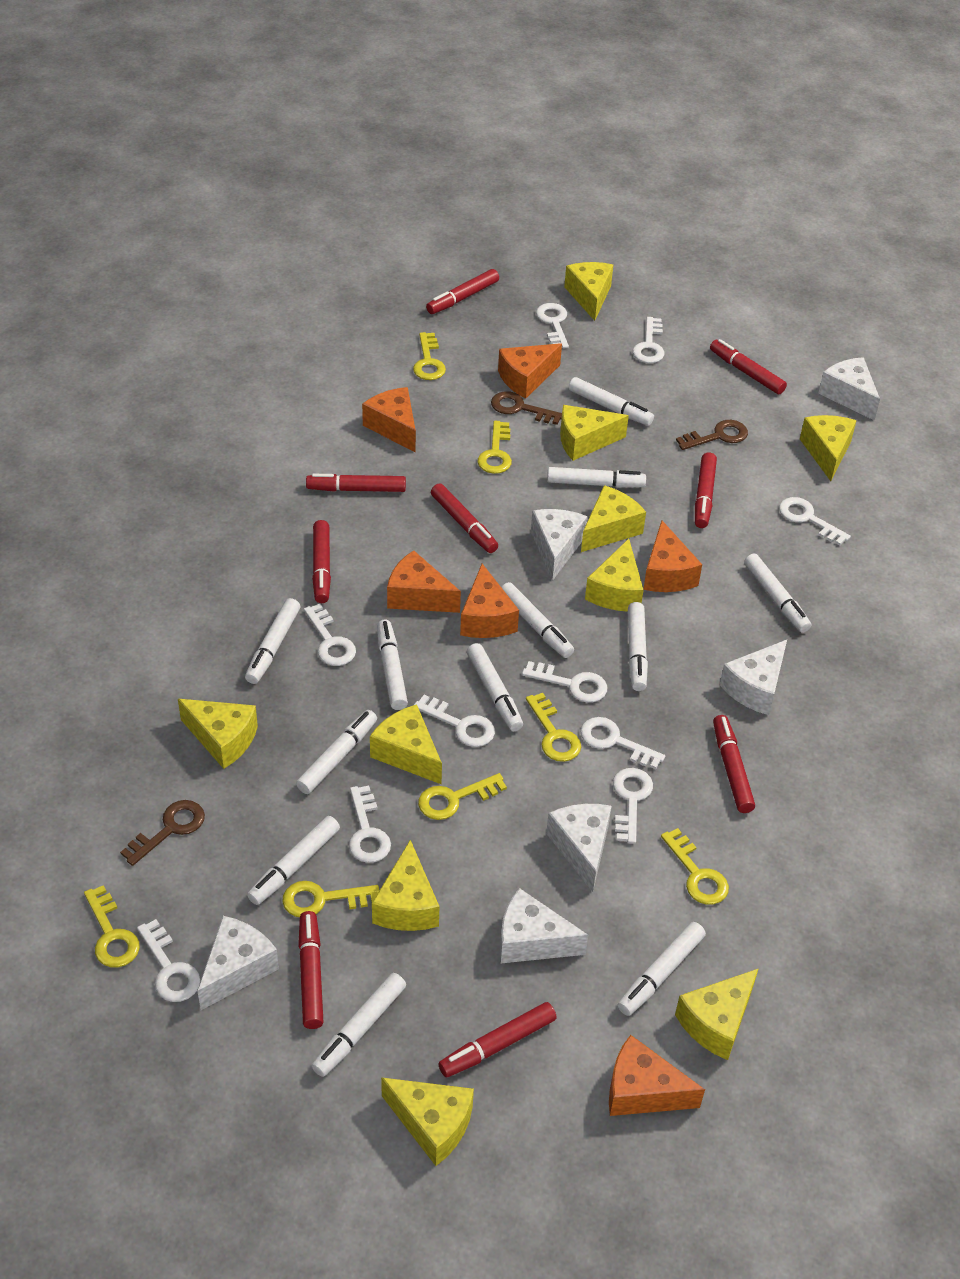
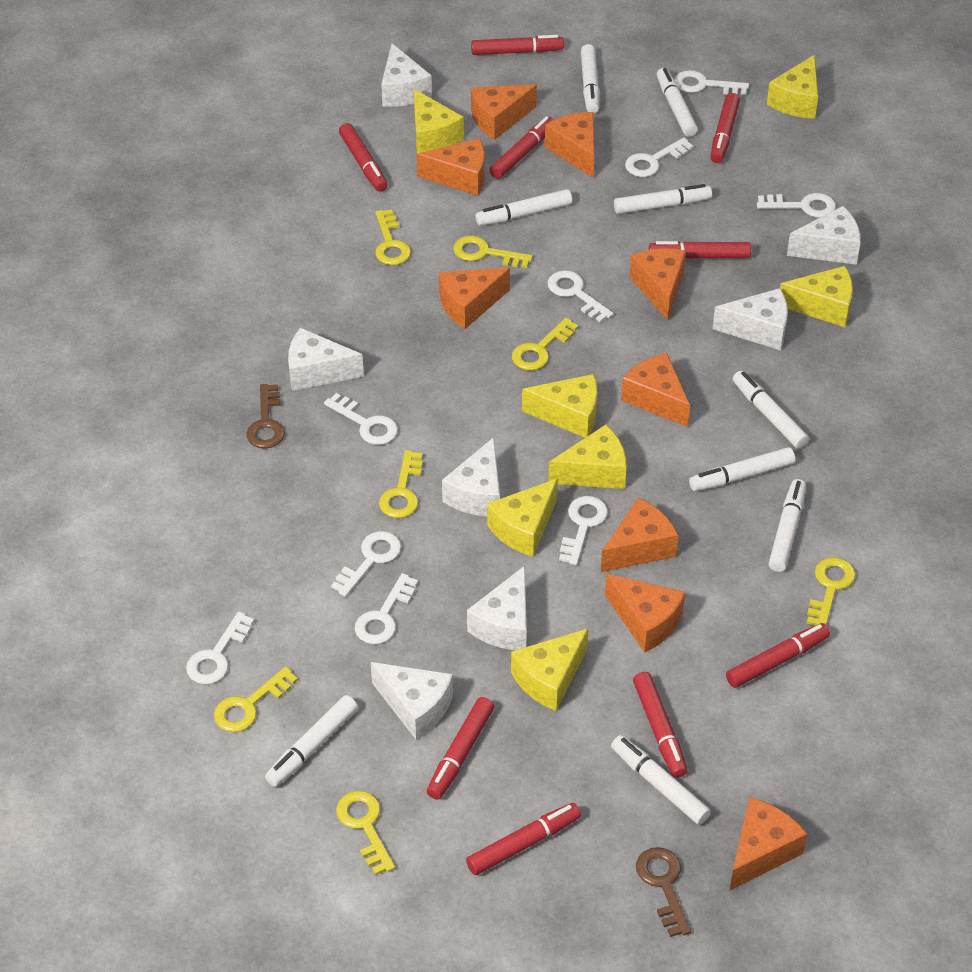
brown key: [120,800,205,866] [491,391,562,425] [676,420,748,450] = 3 -> [246,384,285,449] [636,847,691,937] = 2
orange cheese: [362,387,416,453] [387,550,461,613] [460,564,519,638] [498,343,562,399] [609,1035,705,1116] [643,520,702,592] = 6 -> [416,138,485,196] [439,268,510,329] [471,84,537,140] [545,112,594,178] [601,498,679,572] [605,574,685,652] [621,353,690,427] [629,249,686,320] [730,797,807,890] = 9
white cheese: [197,916,279,1010] [500,888,588,963] [531,509,588,581] [546,804,611,892] [720,640,787,715] [818,357,880,420] = 6 -> [288,328,364,391] [371,662,453,740] [381,44,432,107] [442,437,500,517] [467,566,527,650] [713,288,788,350] [787,206,861,265] = 7
white key: [137,919,200,1002] [304,604,356,666] [349,786,391,863] [414,694,495,747] [522,661,607,703] [536,303,569,349] [580,717,665,769] [613,768,653,844] [633,317,664,363] [779,497,851,545] = 10 -> [186,612,254,684] [324,393,398,445] [331,531,401,597] [355,573,418,644] [547,270,613,322] [559,496,608,565] [625,137,693,177] [674,70,749,95] [757,193,836,218] = 9
white marker: [245,598,300,684] [247,816,340,905] [296,710,377,794] [312,973,406,1077] [377,620,408,710] [467,643,523,731] [501,582,574,658] [547,467,646,488] [569,377,654,426] [618,922,706,1016] [628,602,648,691] [744,553,811,633] = 12 -> [265,695,358,787] [475,189,572,226] [581,44,600,113] [611,735,711,825] [614,184,712,214] [657,68,698,137] [689,447,795,491] [733,371,809,449] [769,479,806,572] = 9
yellow cheese: [178,699,258,769] [370,704,442,784] [372,840,439,931] [381,1077,474,1166] [560,405,629,461] [564,262,613,321] [581,485,646,552] [585,539,643,612] [675,968,759,1060] [800,415,857,481] = 10 -> [414,89,464,154] [487,478,558,557] [511,629,588,711] [522,374,597,438] [548,425,626,489] [767,55,818,119] [780,266,853,327] = 7

